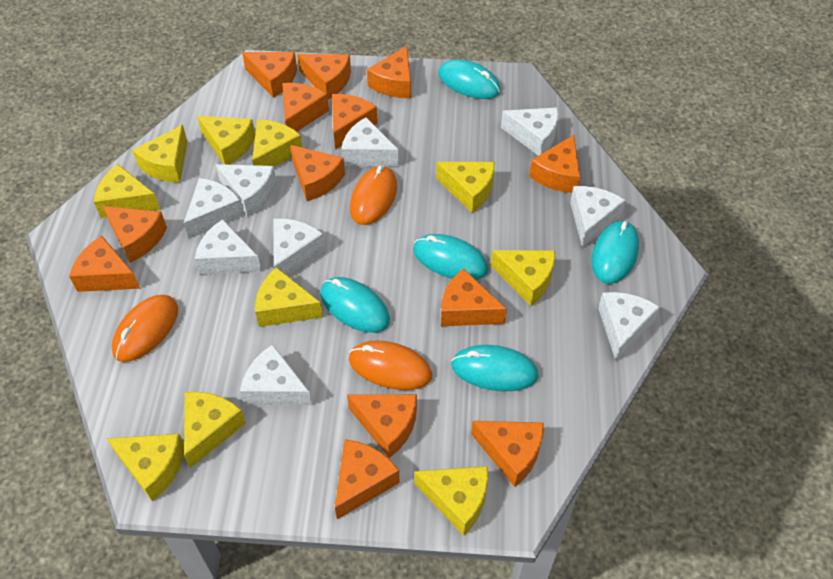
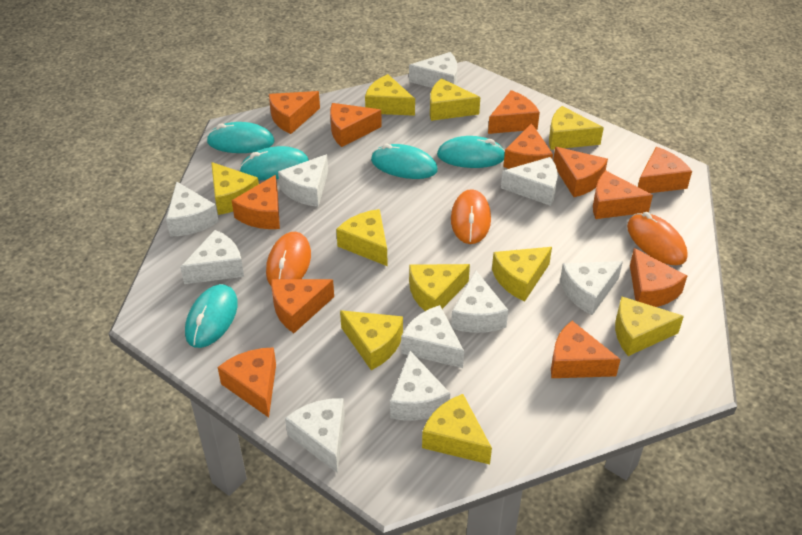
orange cheese: [69,236,140,292] [103,206,167,263] [242,52,297,98] [282,83,329,132] [290,145,345,201] [297,54,351,99] [332,94,378,150] [335,439,400,519] [347,394,417,458] [367,46,411,98] [441,269,507,326] [471,421,544,487] [529,135,580,193] = 13 -> [218,347,276,418] [231,175,280,229] [269,91,320,134] [271,279,334,333] [330,103,382,147] [488,90,540,134] [503,123,553,169] [551,321,621,378] [553,147,608,197] [593,171,653,219] [630,248,687,307] [638,147,692,193] = 12
white cheese: [184,178,244,239] [195,219,262,274] [216,164,277,217] [240,345,312,406] [273,219,325,275] [341,117,399,166] [501,108,558,156] [570,186,625,248] [598,292,660,361] = 9 -> [166,181,219,237] [180,230,244,284] [278,154,328,207] [285,398,345,473] [390,351,450,421] [401,305,464,368] [409,52,457,88] [451,270,508,333] [501,157,558,206] [560,261,623,315] = 10

